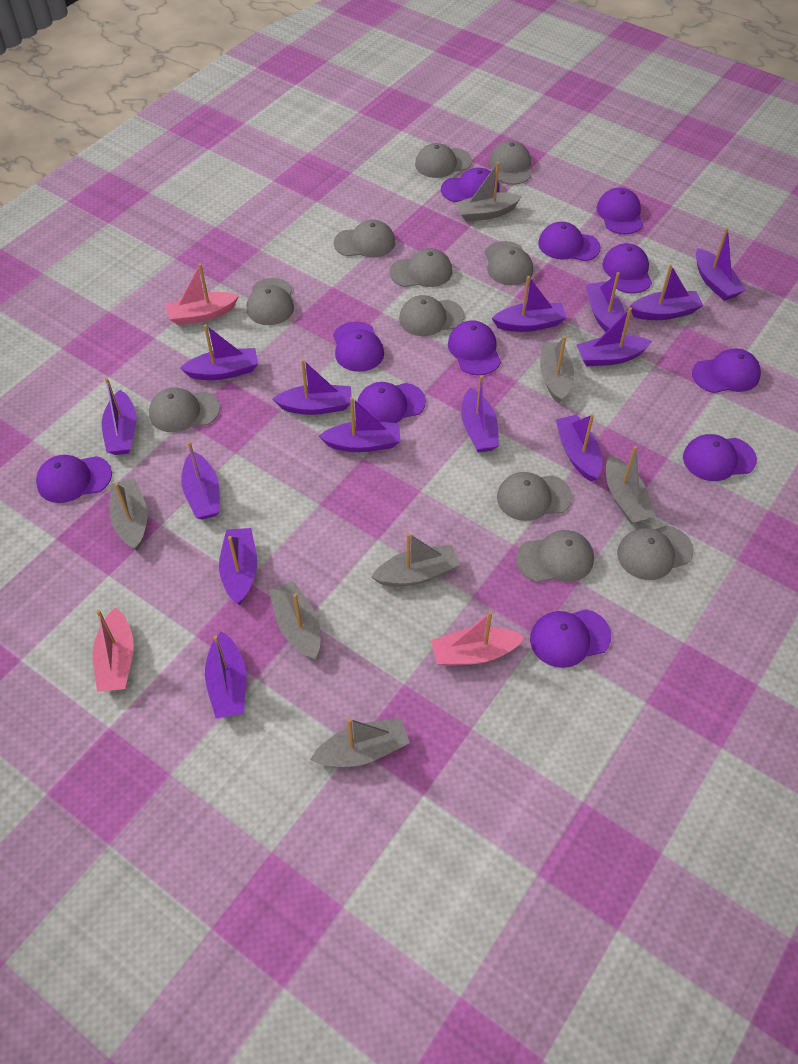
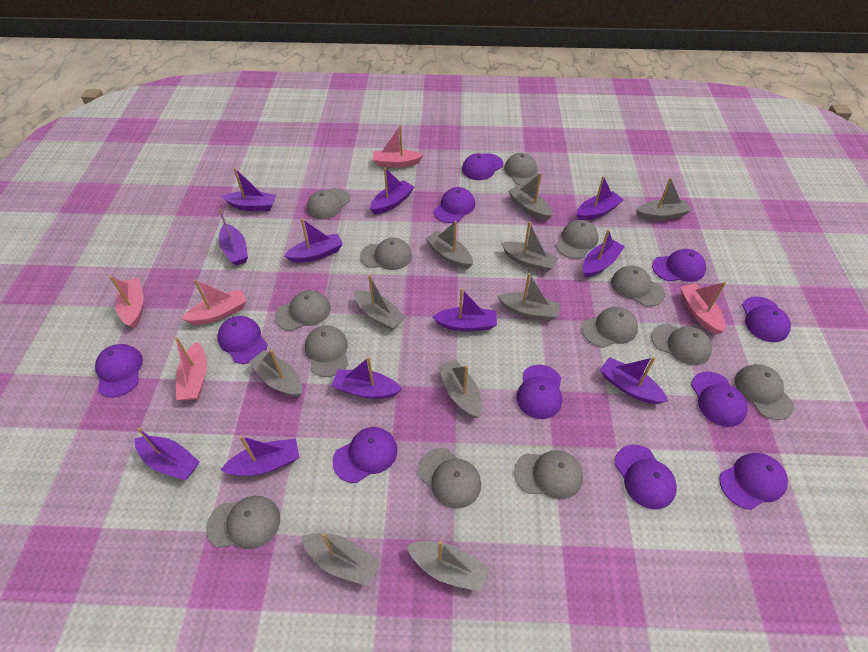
grey boat: [109,478,147,551] [269,581,320,660] [310,718,410,767] [371,533,460,586] [455,162,522,222] [540,336,574,404] [606,446,656,524] = 7 -> [249,349,302,397] [301,533,380,586] [354,275,405,330] [406,541,489,592] [425,221,473,269] [438,359,481,418] [497,273,561,321] [501,222,558,272] [508,173,553,221] [636,178,692,221] = 10
grey cap: [149,387,220,432] [247,278,294,325] [334,220,395,257] [389,248,453,287] [399,295,465,336] [415,143,472,178] [485,241,533,285] [489,140,531,185] [497,472,572,521] [516,530,594,582] [617,525,694,580] = 11 -> [206,496,280,549] [275,290,331,331] [305,325,348,377] [307,188,351,219] [360,238,412,270] [418,448,481,509] [504,153,542,187] [514,450,583,500] [556,220,599,259] [582,307,638,348] [611,266,665,307] [651,323,712,365] [735,364,794,420] = 13
pink boat: [93,607,134,692] [165,264,239,325] [431,611,525,666] = 3 -> [110,276,144,329] [175,337,207,400] [182,279,247,325] [373,125,423,168] [680,282,726,335] = 5
purple boat: [102,378,137,455] [180,324,258,380] [181,441,220,520] [205,631,246,718] [219,528,257,605] [273,359,352,415] [319,397,400,452] [461,375,499,452] [492,276,567,332] [556,414,602,482] [577,307,652,366] [586,272,625,332] [629,264,703,320] [696,228,745,301] = 14 -> [135,427,200,480] [218,209,248,266] [221,436,299,476] [222,168,276,211] [284,218,343,263] [332,357,402,399] [370,168,414,214] [432,288,497,332] [577,176,623,221] [583,229,625,278] [600,357,668,404] = 11

